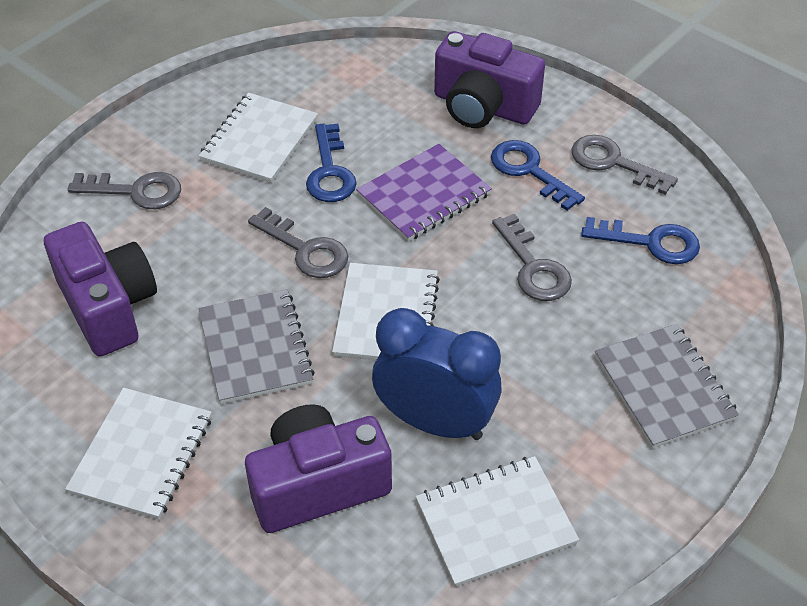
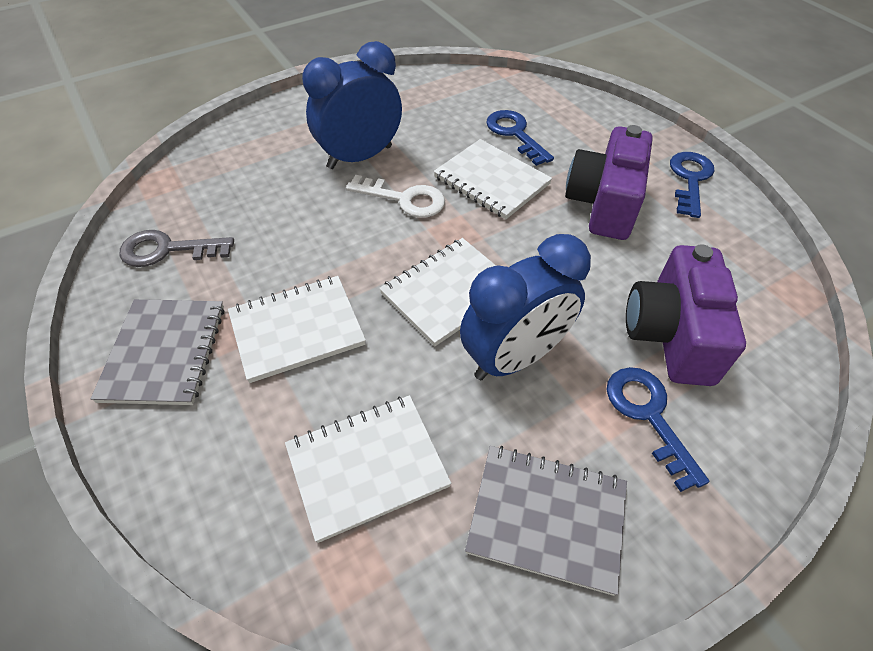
blue clock: [372,308,502,440] = 1 -> [302,41,402,169] [460,234,591,380] = 2
grey key: [68,172,181,209] [248,207,348,278] [492,214,572,301] [571,135,678,195] = 4 -> [119,230,234,267] = 1
purple camera: [44,222,157,356] [245,404,392,533] [434,31,545,128] = 3 -> [565,125,652,240] [626,244,746,386] = 2
purple notebook: [356,144,492,242] = 1 -> none = 0
white key: none = 0 -> [346,175,445,218] = 1

